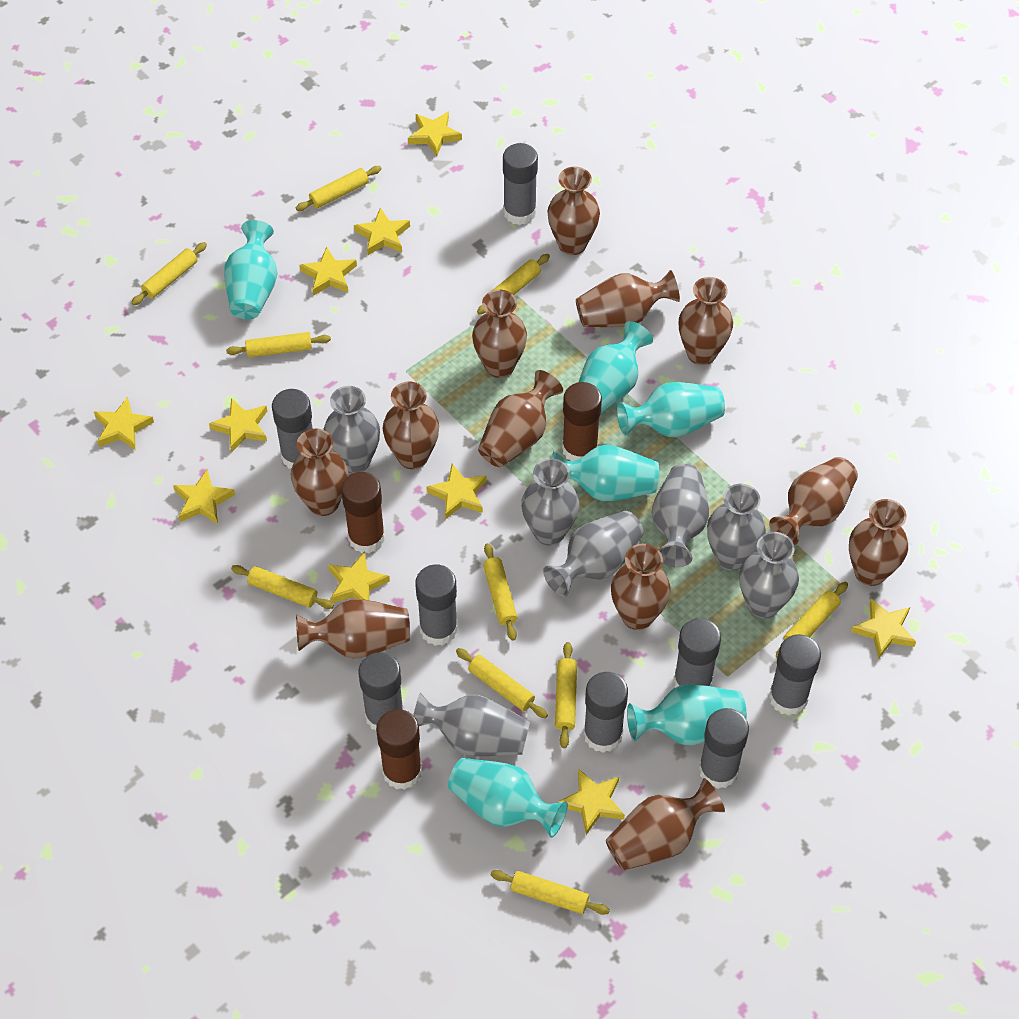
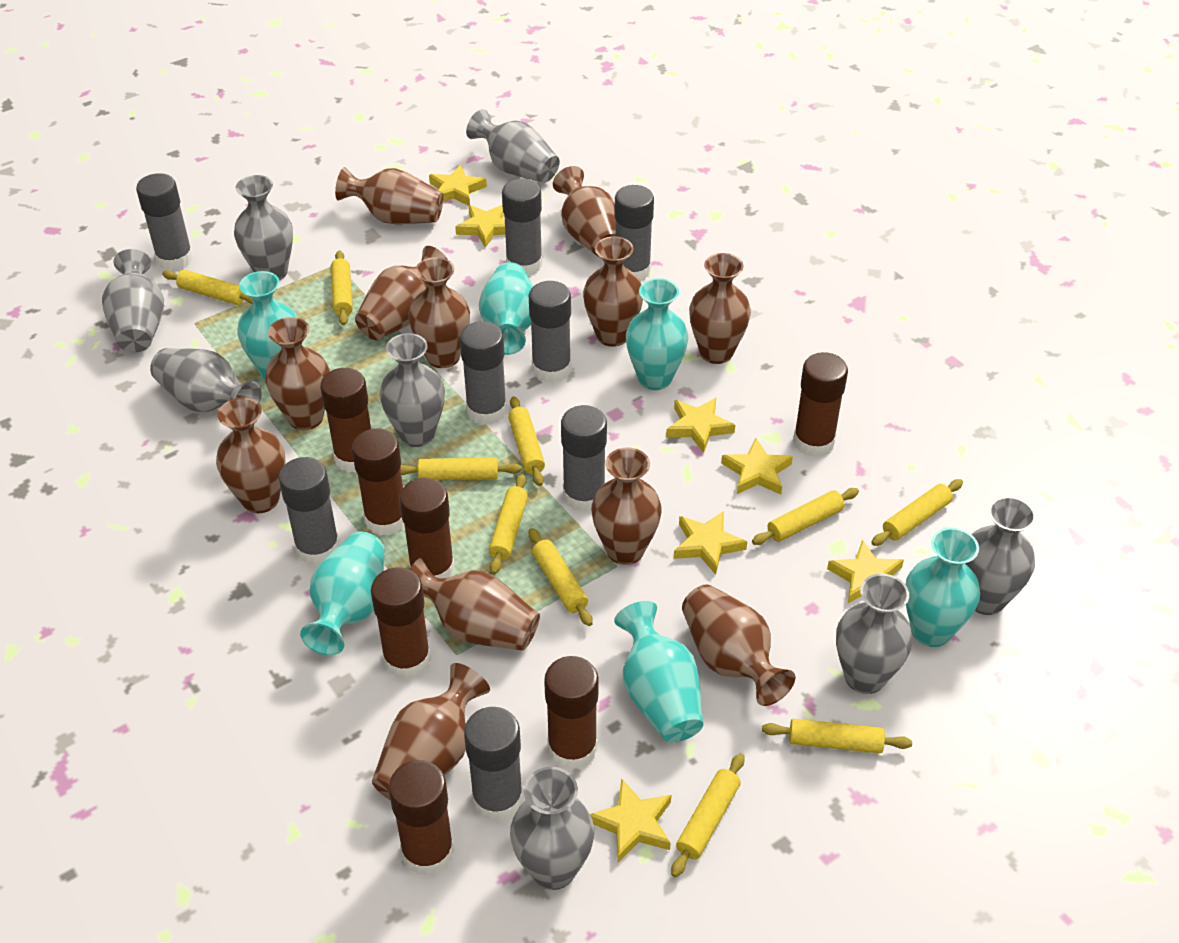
brown glue stick: [341,472,385,553] [376,709,422,790] [562,382,602,461] = 3 -> [320,368,371,473] [352,428,404,536] [371,567,431,679] [388,760,454,876] [399,478,455,578] [544,656,599,770] [793,352,848,457] = 7
grey vase: [324,386,380,473] [413,693,530,756] [521,458,579,545] [543,511,644,597] [652,464,709,567] [707,484,766,571] [739,532,799,618] = 7 -> [102,249,164,352] [150,348,262,412] [234,175,293,281] [380,333,445,447] [466,109,560,183] [510,767,594,890] [836,574,913,694] [965,496,1036,615] = 8
yellow star: [94,397,154,450] [173,470,235,524] [209,398,267,453] [300,247,357,296] [328,552,390,603] [354,208,410,255] [408,111,462,156] [426,464,487,520] [558,769,625,835] [851,598,916,659] = 10 -> [429,165,487,205] [455,205,505,248] [590,778,671,862] [666,398,735,453] [674,511,747,575] [721,438,793,495] [827,540,904,603] = 7

